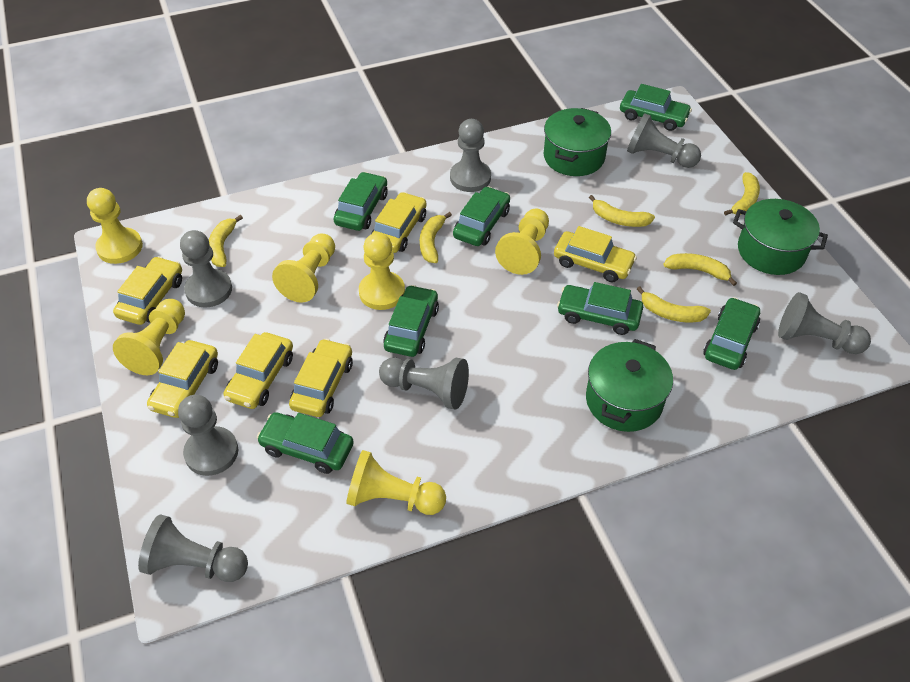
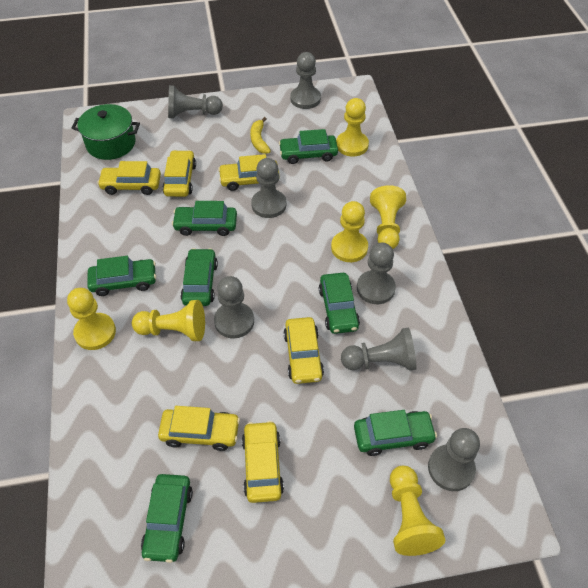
green pot: [544,108,611,176] [586,339,673,432] [733,199,828,275] = 3 -> [72,104,140,160] = 1
yellow banana: [209,215,243,267] [420,212,452,263] [589,195,655,227] [637,286,711,322] [663,253,737,286] [724,172,760,216] = 6 -> [250,117,271,154] = 1

